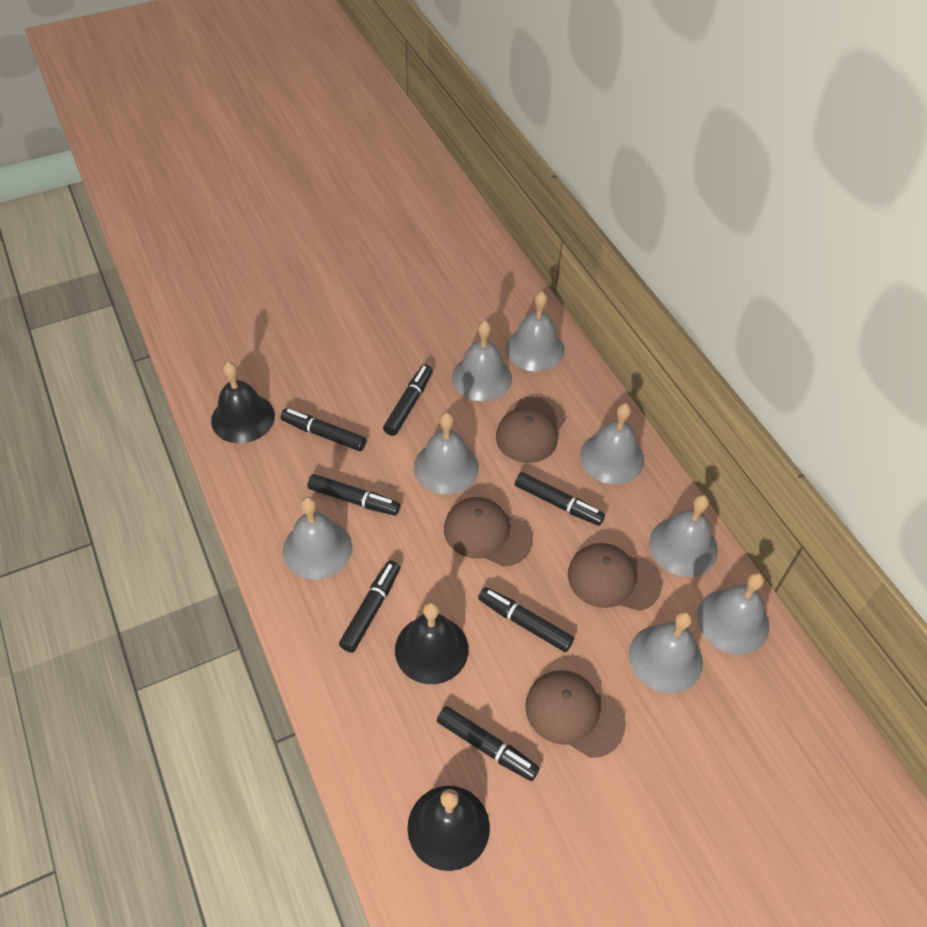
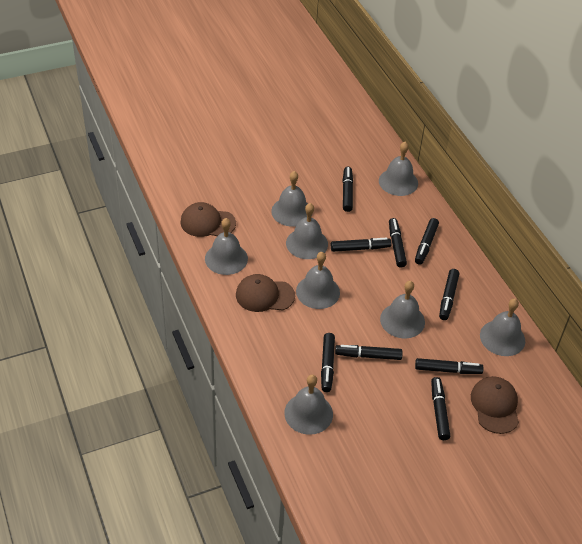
black bell: [211,362,275,443] [395,601,469,684] [407,786,490,871] = 3 -> none = 0
black marker: [280,408,366,451] [307,474,400,516] [339,560,400,653] [383,364,433,436] [437,706,540,781] [478,587,574,652] [515,472,605,526] = 7 -> [321,333,335,392] [331,237,392,252] [335,345,403,360] [342,167,353,212] [389,218,407,267] [415,218,439,264] [415,358,484,374] [431,377,450,440] [439,269,459,320] = 9
brown cap: [444,497,533,567] [496,396,566,463] [525,670,625,758] [568,543,662,611] = 4 -> [181,202,236,237] [236,274,295,312] [471,376,519,434] = 3

